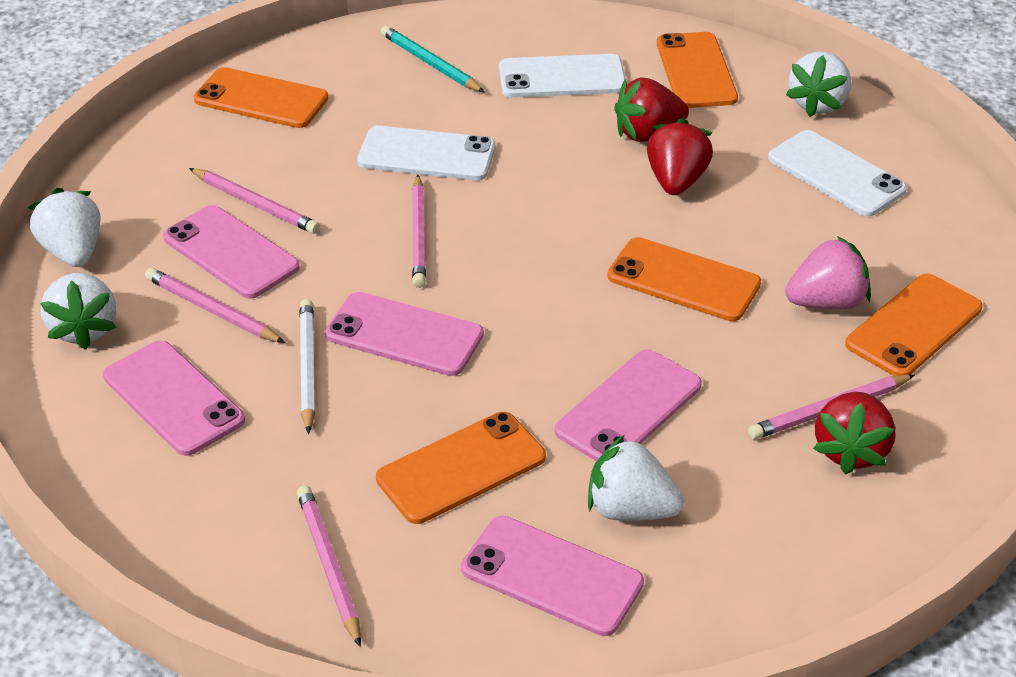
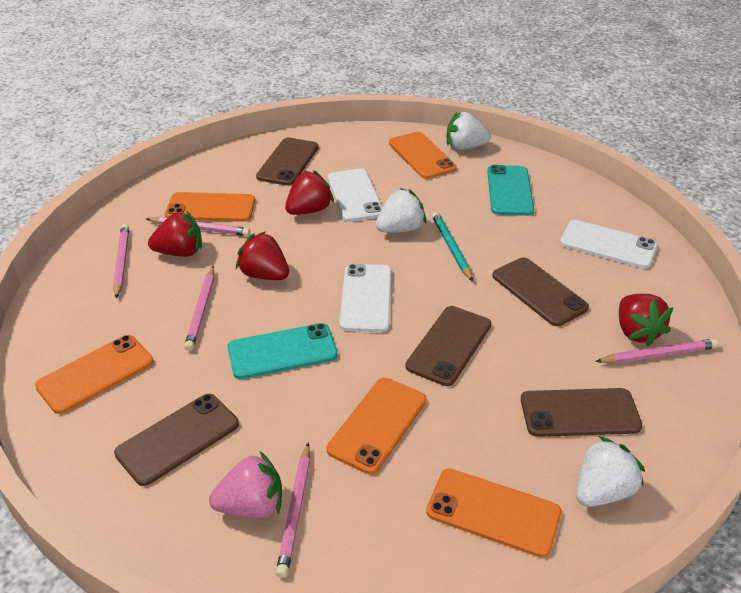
brown phone: none = 0 -> [114,394,239,486] [256,138,319,186] [406,306,491,386] [492,257,589,326] [521,388,642,437] = 5
pink phone: [103,340,245,456] [163,205,300,299] [325,292,484,376] [461,516,644,636] [555,349,702,461] = 5 -> none = 0
red strawberry: [614,77,689,142] [647,118,713,195] [813,392,896,474] = 3 -> [148,211,202,257] [236,232,289,280] [285,170,334,215] [619,294,673,346] = 4
turquoise phone: none = 0 -> [228,323,338,379] [487,165,534,216] = 2
white pencil: [299,299,315,434] = 1 -> none = 0
white strawberry: [28,188,100,267] [40,273,117,350] [588,435,684,521] [786,52,851,117] = 4 -> [376,188,426,233] [447,112,491,150] [576,436,645,507] = 3

